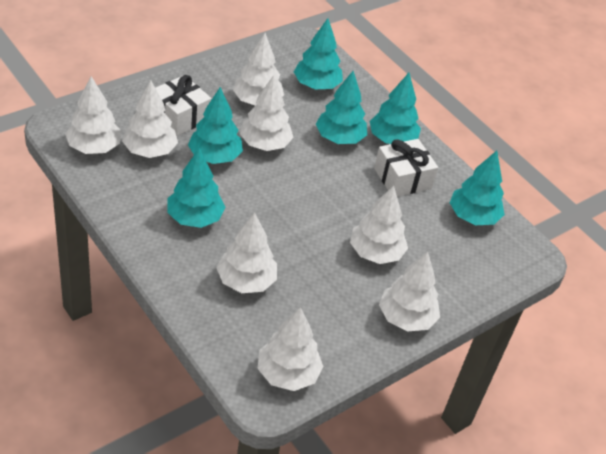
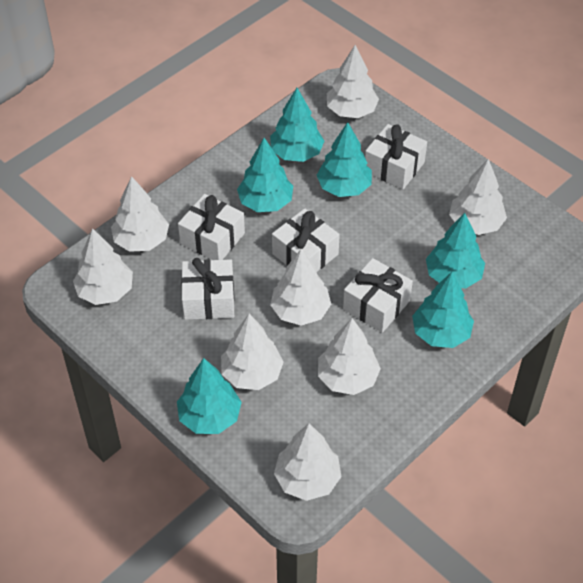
white gift: [156,75,212,136] [374,139,438,197] = 2 -> [178,194,245,260] [181,258,235,320] [272,208,340,272] [343,258,413,333] [365,124,427,189] = 5

